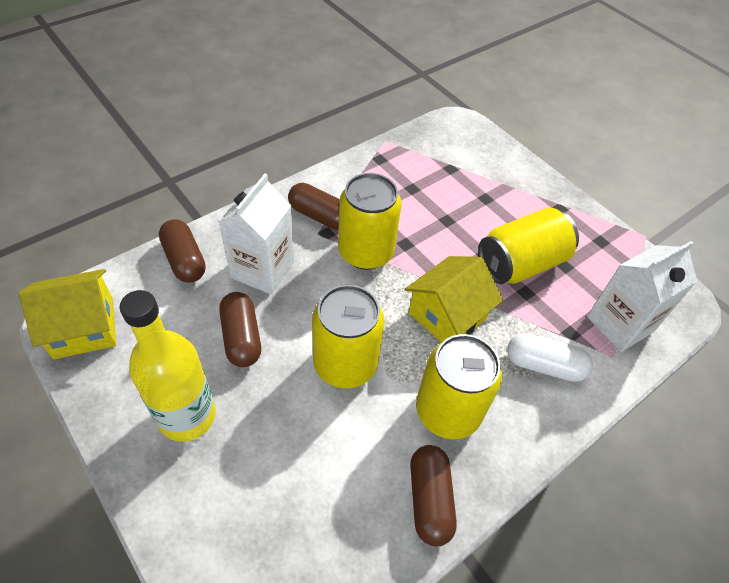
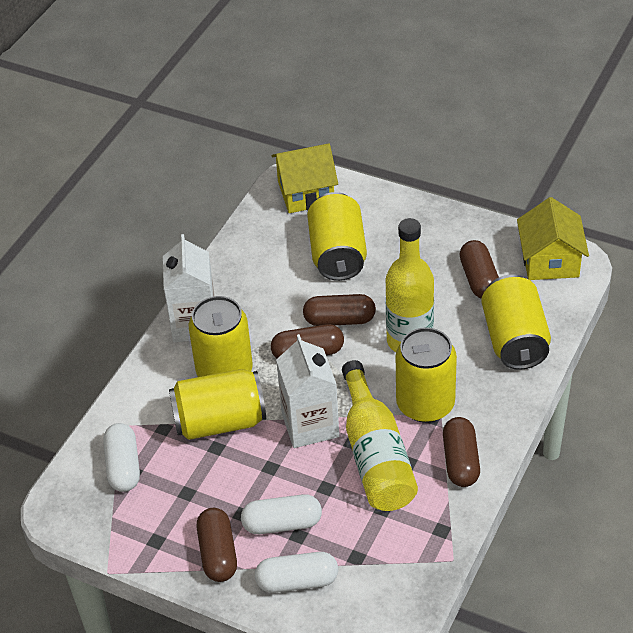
brown capsule: [159,219,206,283] [219,292,261,367] [288,183,340,230] [410,445,457,546] = 4 -> [197,508,237,582] [271,324,344,358] [303,294,376,326] [443,417,480,487] [460,240,499,299] = 5
white capsule: [507,333,593,382] = 1 -> [103,423,140,492] [241,494,322,534] [255,552,338,593] = 3
yellow bottle: [120,290,216,442] = 1 -> [342,360,418,511] [386,218,434,352] = 2
yellow can: [312,285,384,388] [338,173,402,270] [416,334,502,439] [478,207,579,284] = 4 -> [169,369,266,440] [189,296,253,377] [307,192,367,281] [396,327,457,423] [481,274,551,370] = 5

